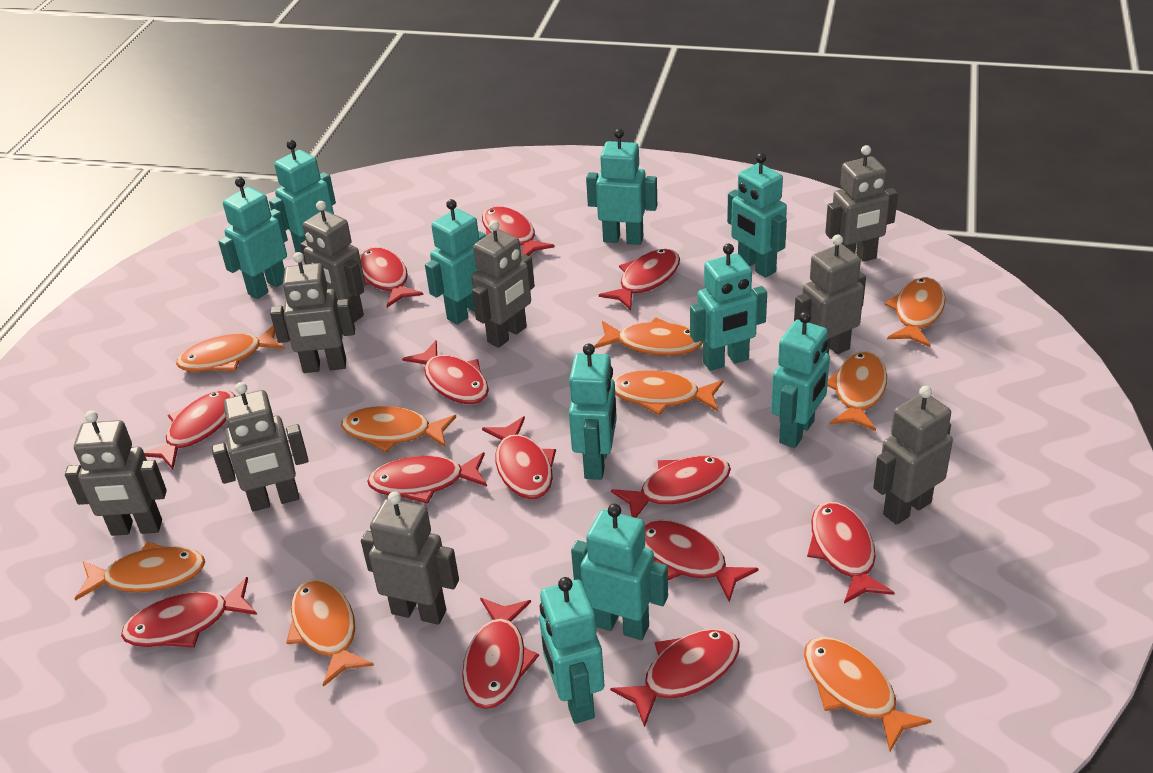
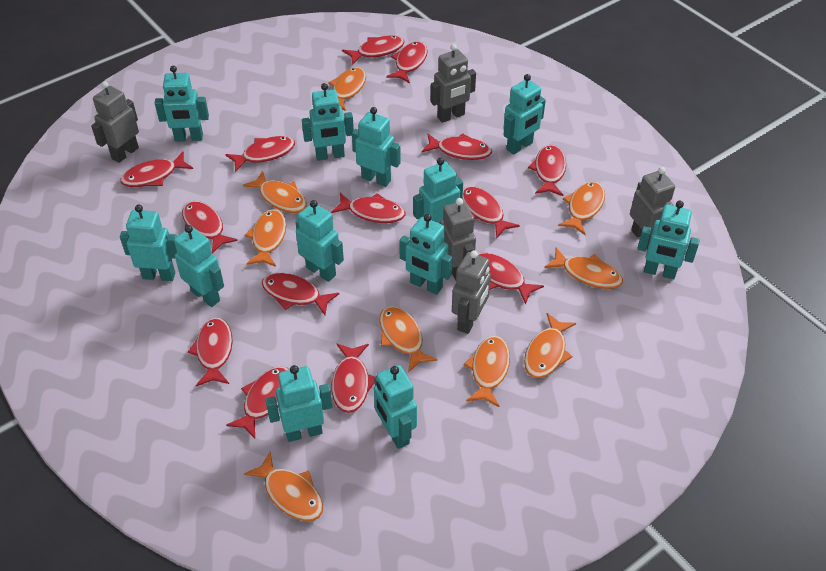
grey robot: [65,410,167,536] [212,382,309,512] [270,252,355,373] [300,201,365,323] [361,492,459,625] [471,220,535,348] [794,234,866,354] [825,145,898,262] [873,386,953,525] = 9 -> [91,81,139,163] [431,44,476,123] [440,198,476,281] [452,250,491,334] [630,167,675,249] = 5
red fish: [121,577,257,648] [144,390,235,469] [360,247,423,308] [367,452,487,504] [402,340,489,404] [462,598,539,709] [482,206,555,256] [482,416,556,499] [599,249,680,310] [610,628,740,727] [611,456,731,518] [644,519,759,602] [807,502,894,604] = 13 -> [120,152,193,187] [182,201,238,253] [188,317,233,386] [225,136,295,172] [226,366,289,439] [262,273,339,315] [331,193,405,223] [331,344,375,413] [342,35,405,65] [386,41,428,83] [422,133,492,160] [462,186,520,239] [478,252,544,305] [528,145,566,196] = 14
turquoise robot: [218,177,288,299] [269,140,336,253] [425,199,486,325] [539,577,604,724] [569,344,617,480] [571,504,668,640] [586,129,657,245] [690,243,767,371] [727,153,787,278] [771,312,830,448] = 10 -> [120,205,177,281] [155,66,209,141] [174,225,224,307] [266,365,332,442] [295,200,344,282] [302,83,354,161] [352,107,401,187] [374,365,417,449] [399,214,453,295] [413,158,463,224] [503,74,546,155] [637,201,700,279] = 12

